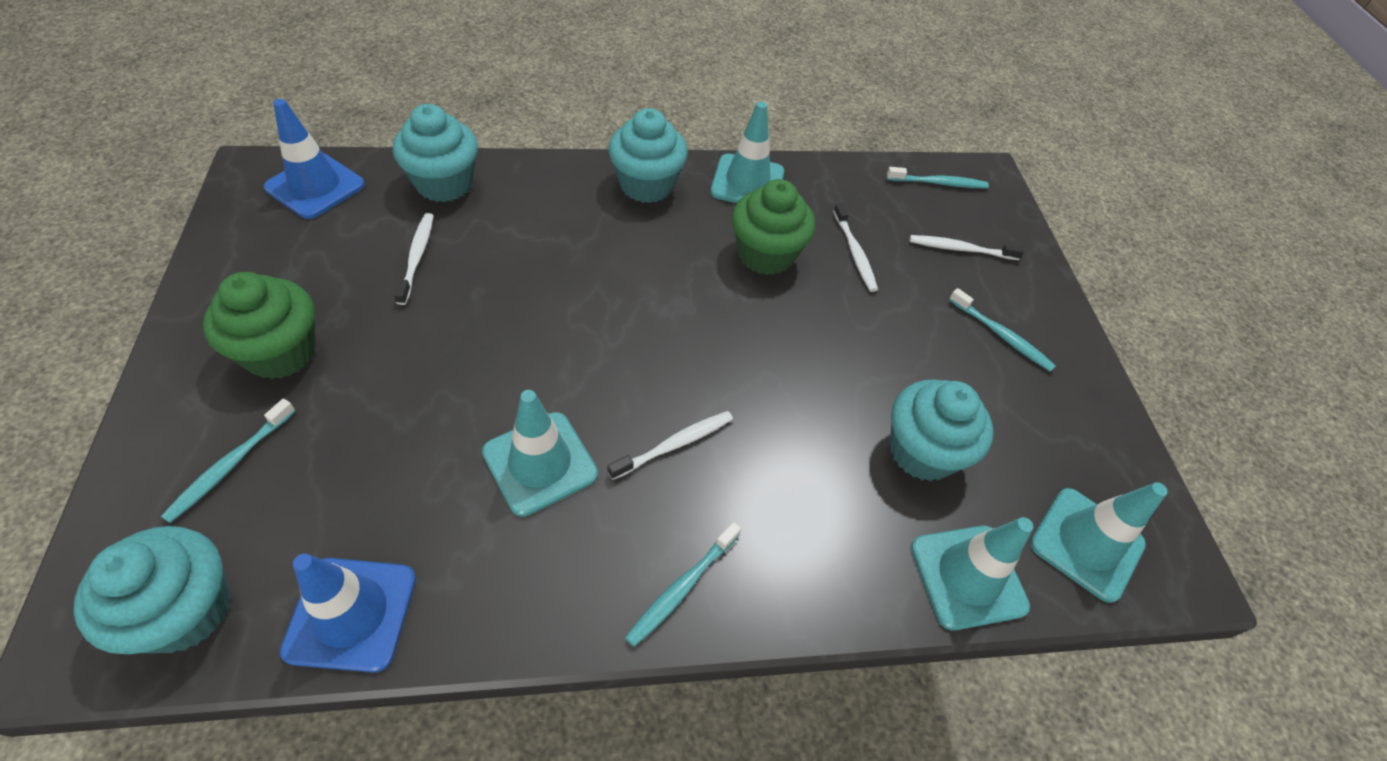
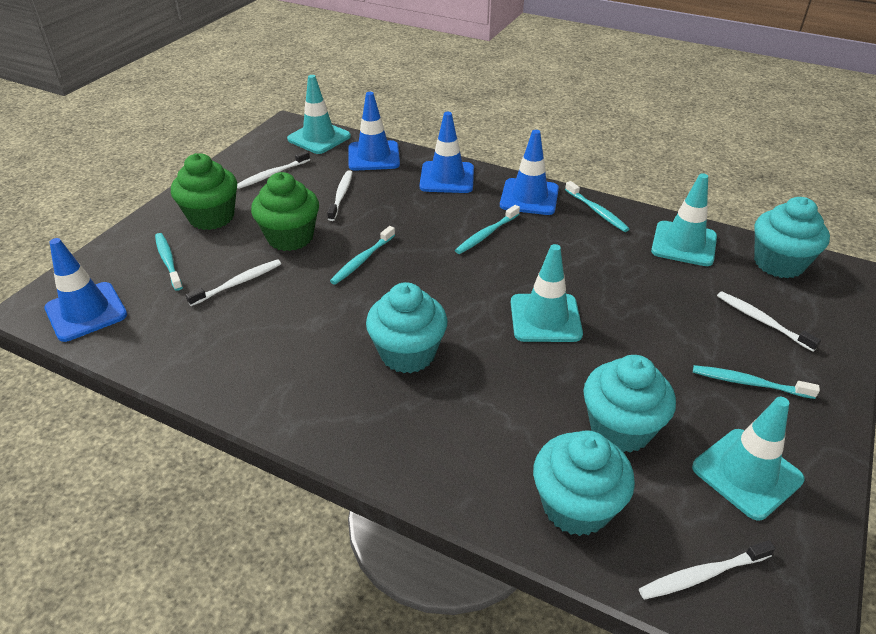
blue traffic cone: [264,99,365,219] [280,554,416,673] = 2 -> [44,238,127,342] [348,92,400,171] [420,112,474,193] [500,130,559,215] = 4
turquoise toothbrush: [161,398,295,523] [625,522,741,647] [886,167,989,189] [949,288,1056,372] = 4 -> [155,233,183,291] [330,226,395,285] [455,205,520,254] [565,181,629,232] [693,365,820,399] = 5
white toothbrush: [394,213,434,305] [607,411,733,480] [833,203,878,292] [910,235,1024,260] = 4 -> [186,259,281,306] [237,151,310,189] [327,170,353,221] [639,540,776,600] [717,291,821,352] = 5

